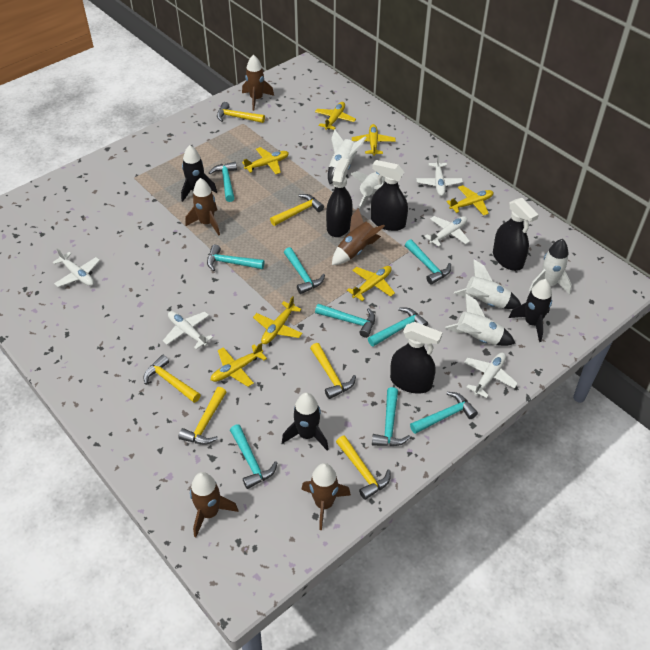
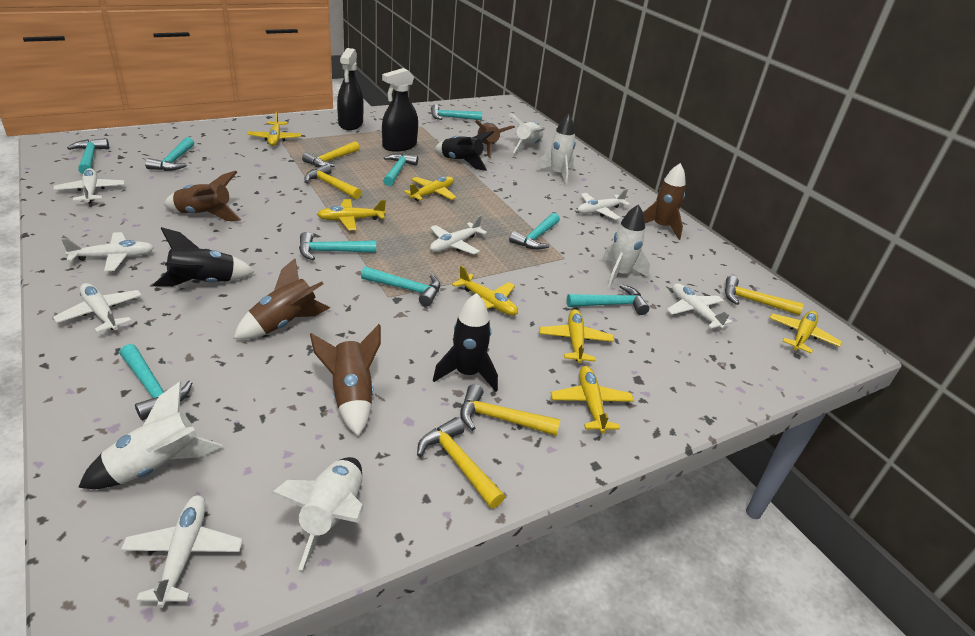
black spray bottle: [326,158,353,237] [371,160,408,231] [390,322,442,393] [493,198,539,271] = 4 -> [337,48,364,130] [382,68,418,151] = 2
white plane: [52,248,100,287] [163,311,213,350] [416,154,463,196] [424,216,470,247] [464,353,518,398] = 5 -> [53,168,124,203] [53,283,142,333] [61,232,154,272] [121,495,243,608] [430,215,487,255] [578,189,631,220] [667,283,732,329] = 7
yellow hammer: [143,355,201,403] [178,387,226,445] [217,102,265,123] [270,194,324,226] [310,343,356,399] [336,435,391,500] = 6 -> [302,141,360,167] [304,164,362,199] [417,417,505,508] [460,384,561,436] [725,276,804,315] = 5

